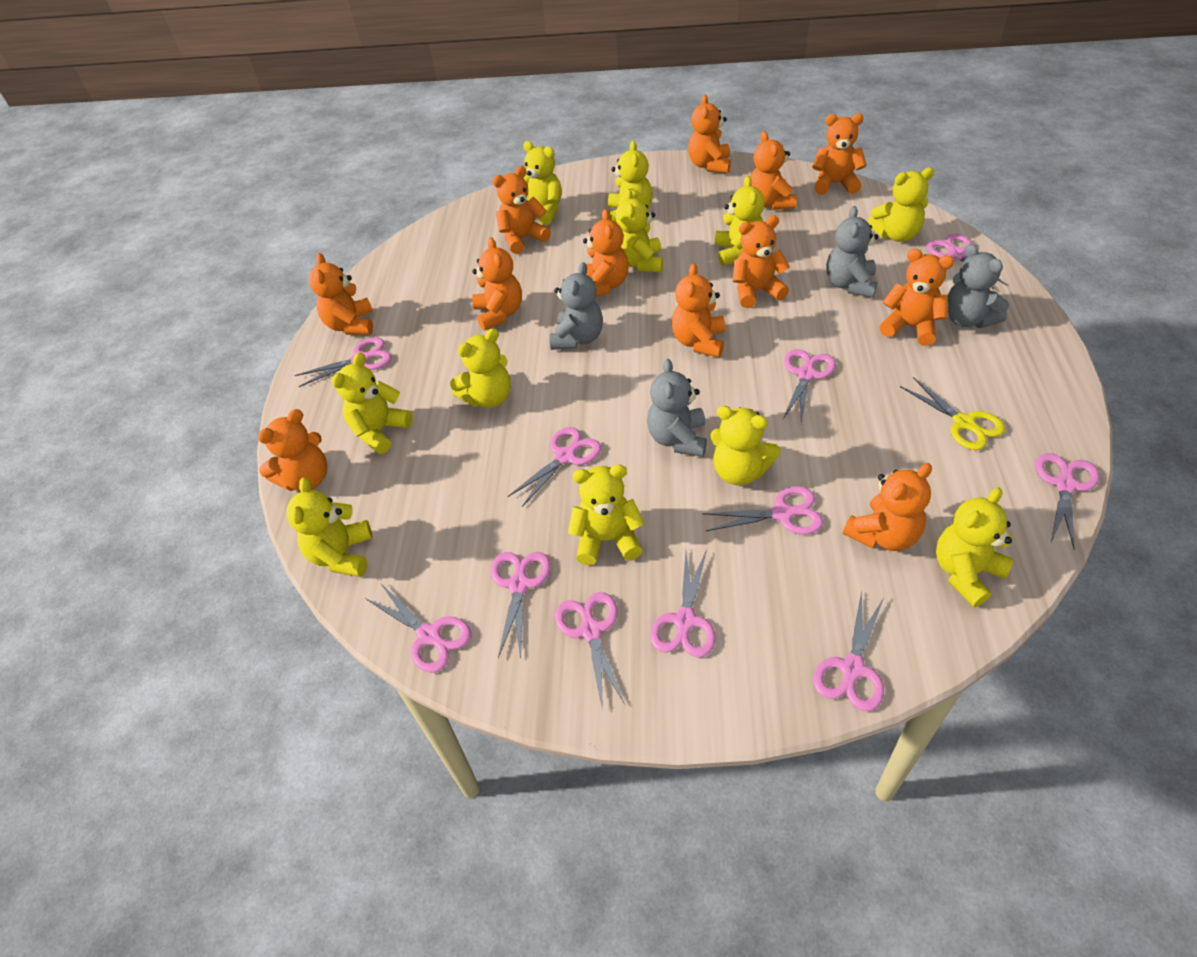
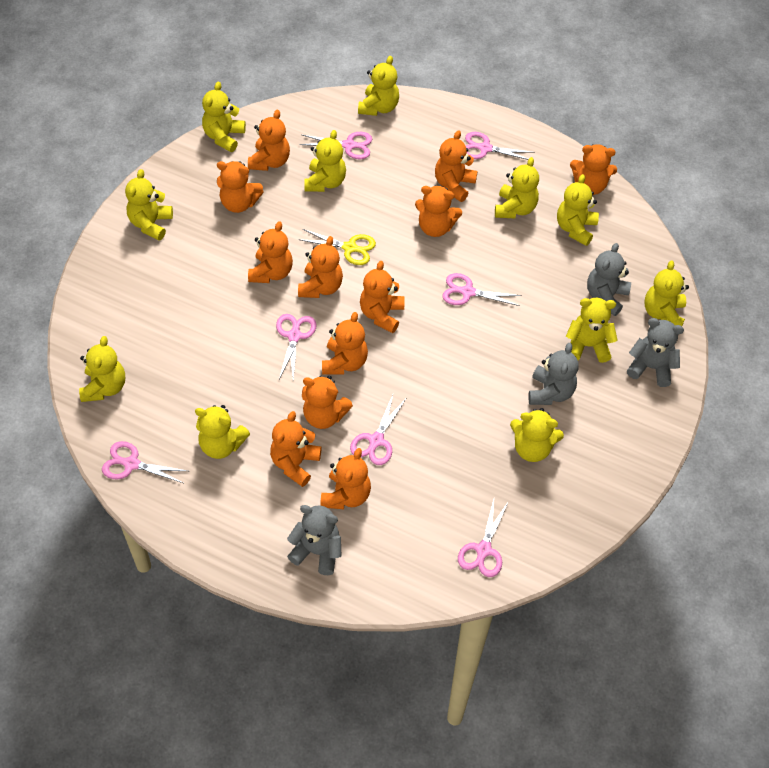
pink scissors: [295,337,392,387] [365,583,471,673] [491,552,551,659] [508,427,601,507] [555,592,626,711] [650,550,716,658] [702,486,823,534] [783,349,836,423] [813,591,884,711] [927,234,1007,289] [1035,453,1099,549] = 11 -> [102,441,187,483] [276,314,317,379] [299,132,372,159] [350,395,406,465] [442,273,522,306] [458,500,509,577] [465,132,535,160] = 7

